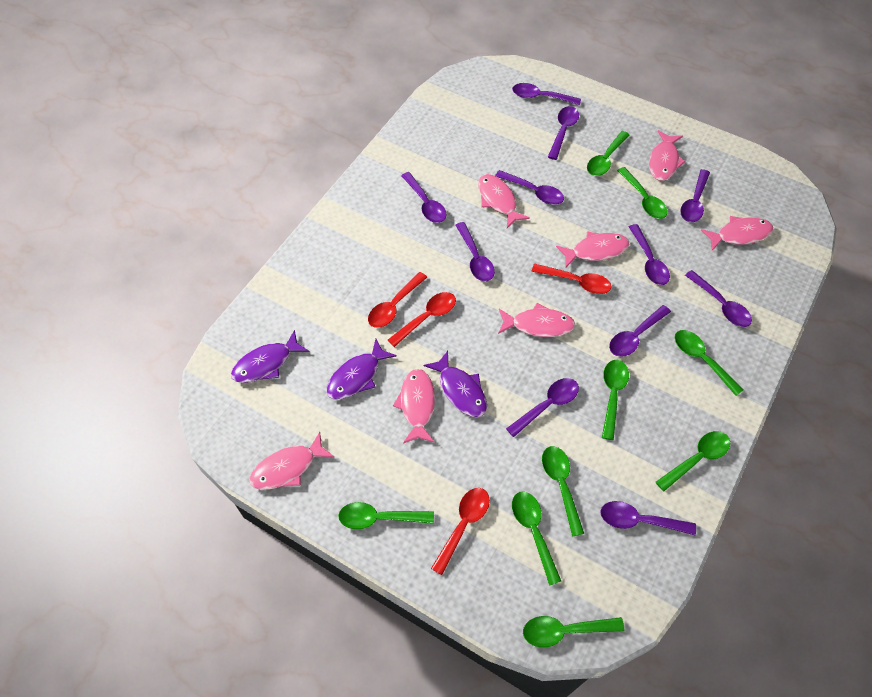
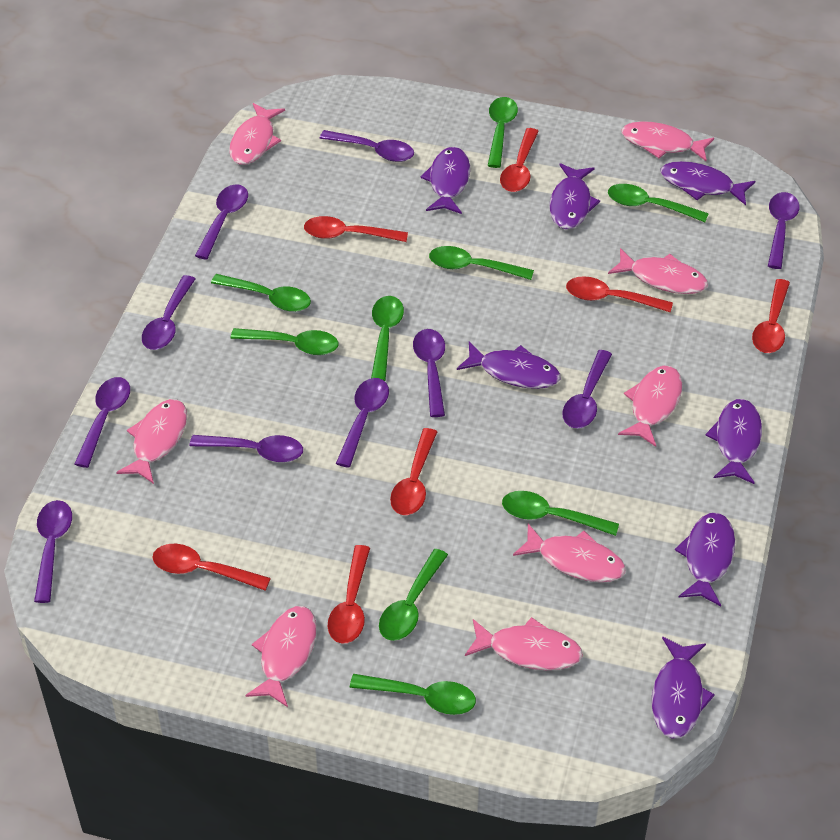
pink fish: [249,432,334,490] [393,369,435,443] [478,174,530,228] [498,303,575,337] [556,231,630,267] [649,130,686,181] [701,216,773,251] = 7 -> [116,399,187,484] [229,103,285,165] [245,606,317,707] [465,617,583,670] [513,524,626,582] [608,248,708,294] [618,366,682,447] [621,121,714,162] = 8
purple fish: [231,330,309,383] [326,339,397,400] [423,351,487,417] = 3 -> [420,147,470,214] [457,342,560,389] [549,163,600,229] [652,637,715,739] [661,161,755,205] [675,513,735,606] [706,399,762,484] = 7
purple spoon: [401,172,446,223] [456,222,495,281] [495,170,564,205] [506,378,579,437] [512,83,581,105] [548,106,579,160] [600,501,696,535] [609,305,671,357] [629,224,670,285] [680,169,710,222] [685,270,752,327] = 11 -> [34,500,72,603] [74,377,130,468] [142,275,195,350] [190,435,303,462] [195,184,248,260] [320,130,414,162] [336,378,389,468] [413,329,445,417] [562,350,612,428] [768,192,799,269] = 10
red spoon: [368,272,427,328] [388,292,456,347] [431,488,490,575] [531,264,611,294] = 4 -> [152,544,271,591] [304,216,408,242] [328,545,370,644] [390,428,437,515] [500,128,539,192] [566,276,673,313] [752,279,790,353] = 7

